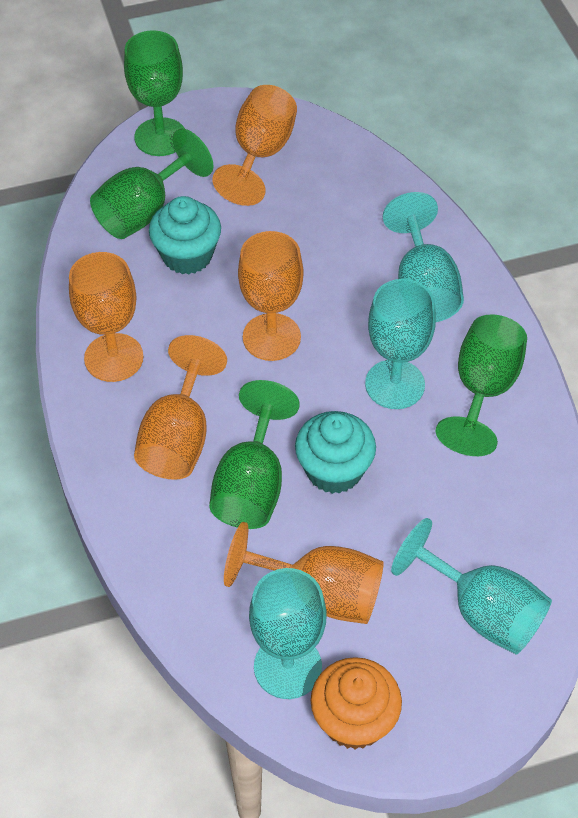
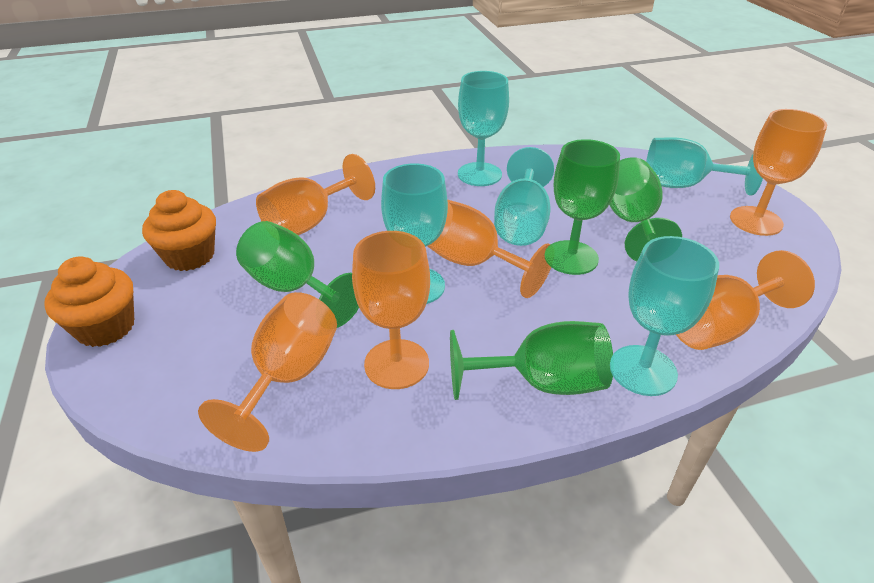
orange cupcake: [311,657,402,749] = 1 -> [44,256,134,347] [142,190,216,271] = 2
orange goblet: [69,252,143,382] [134,335,227,480] [212,85,297,206] [224,522,384,624] [238,231,303,361] = 5 -> [198,292,337,452] [256,154,375,235] [352,231,430,389] [427,200,555,298] [676,250,815,350] [730,109,827,236] = 6
turquoise cupcake: [149,196,221,275] [295,411,376,494] = 2 -> none = 0
turquoise goblet: [249,568,327,699] [365,279,436,409] [383,192,464,322] [391,518,552,655] = 4 -> [381,163,448,304] [458,71,509,186] [494,147,554,246] [613,236,719,396] [646,137,763,196] = 5

